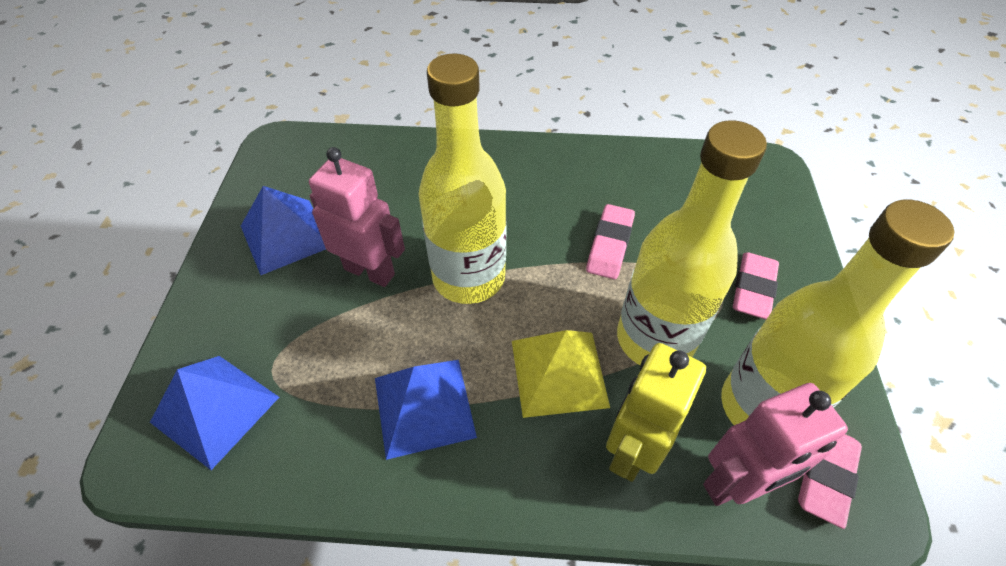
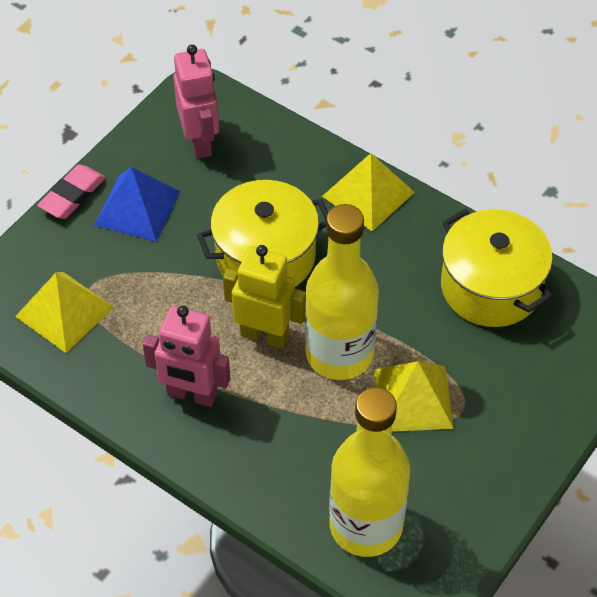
blue pyramid: [150,356,279,470] [241,186,326,275] [375,360,477,460] = 3 -> [94,167,180,242] = 1
pink eraser: [586,204,635,279] [733,252,779,319] [798,434,862,529] = 3 -> [37,164,105,219] = 1
yellow bottle: [419,54,507,304] [617,120,767,365] [721,200,955,425] = 3 -> [305,204,379,380] [329,387,410,557] = 2
yellow pot: none = 0 -> [197,180,328,287] [441,208,553,327] = 2
yellow pyramid: [512,330,610,418] = 1 -> [15,272,114,353] [322,153,415,231] [374,361,454,432] = 3

